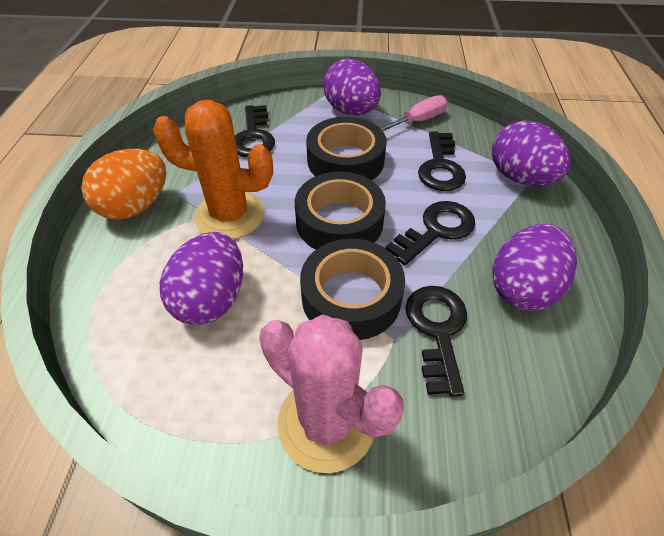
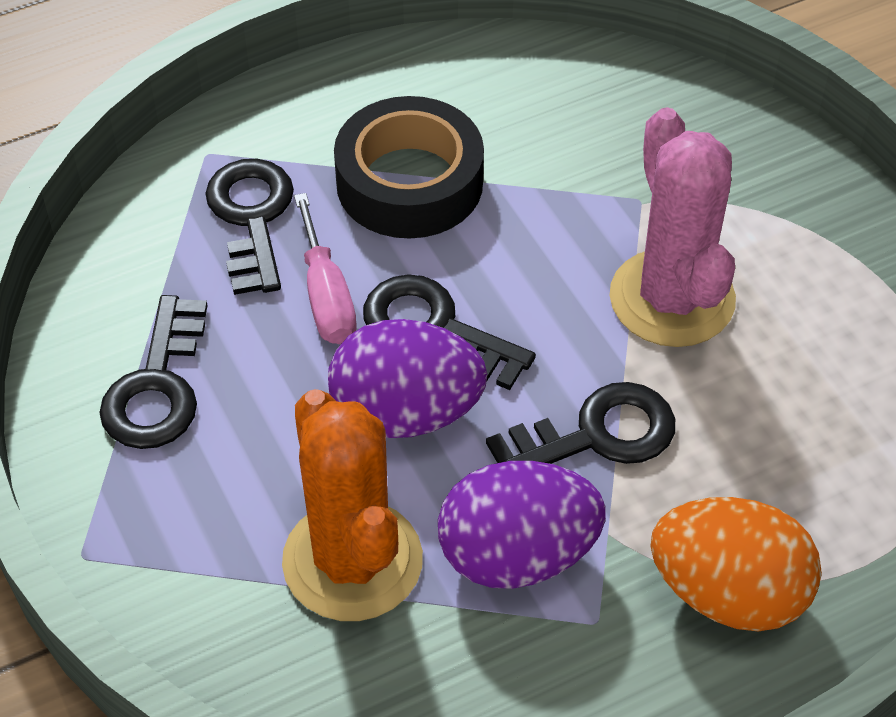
black tape: [295,172,386,249] [300,239,405,340] [306,117,386,180] = 3 -> [334,96,484,238] = 1
purple egg: [160,232,243,325] [323,59,381,115] [492,120,571,186] [492,224,577,311] = 4 -> [328,319,487,438] [438,461,606,589] = 2

